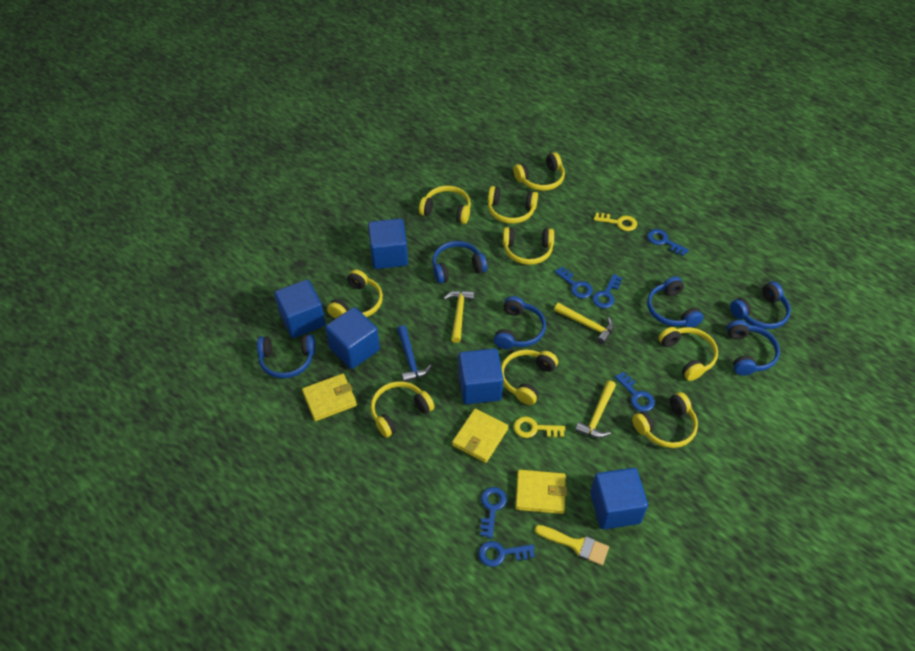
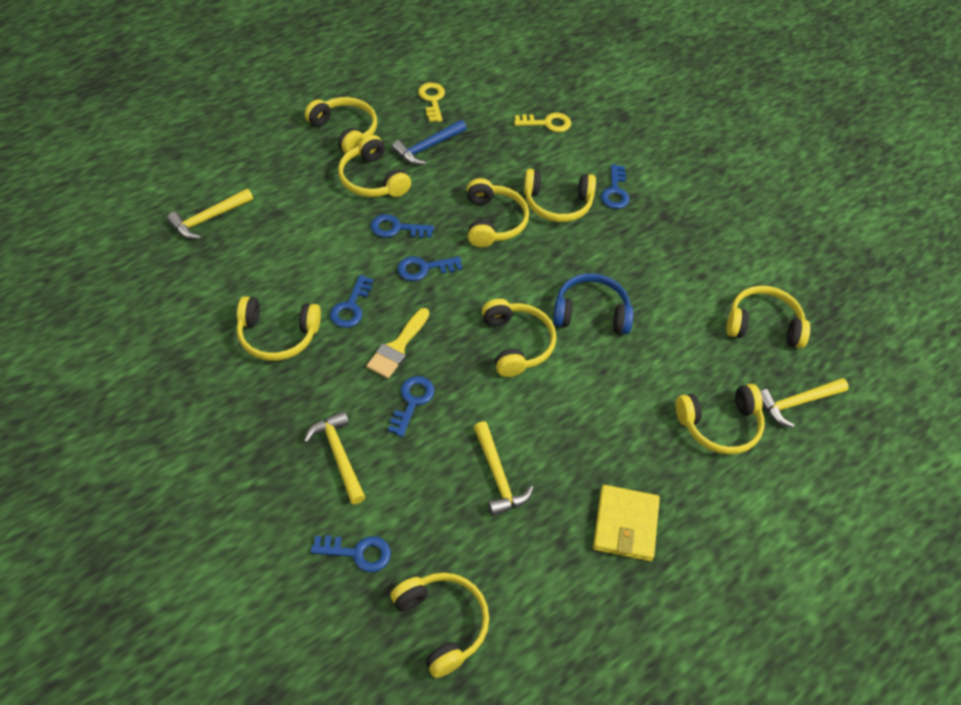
blue cube: [274,280,326,338] [325,307,380,369] [368,218,408,269] [458,348,503,404] [590,468,648,529] = 5 -> none = 0
blue headphones: [257,334,315,378] [432,241,487,283] [494,296,546,349] [647,276,704,328] [727,320,780,376] [730,281,791,329] = 6 -> [553,273,634,334] = 1
yellow hammer: [444,291,474,343] [554,303,614,344] [575,381,616,438] = 3 -> [167,189,253,239] [304,411,366,504] [474,421,534,516] [760,378,849,428] = 4
yellow wallet: [302,374,357,421] [452,408,508,463] [515,470,567,514] = 3 -> [593,485,660,561] = 1

